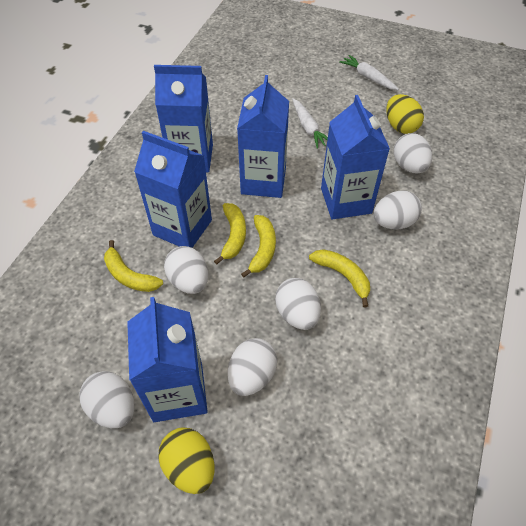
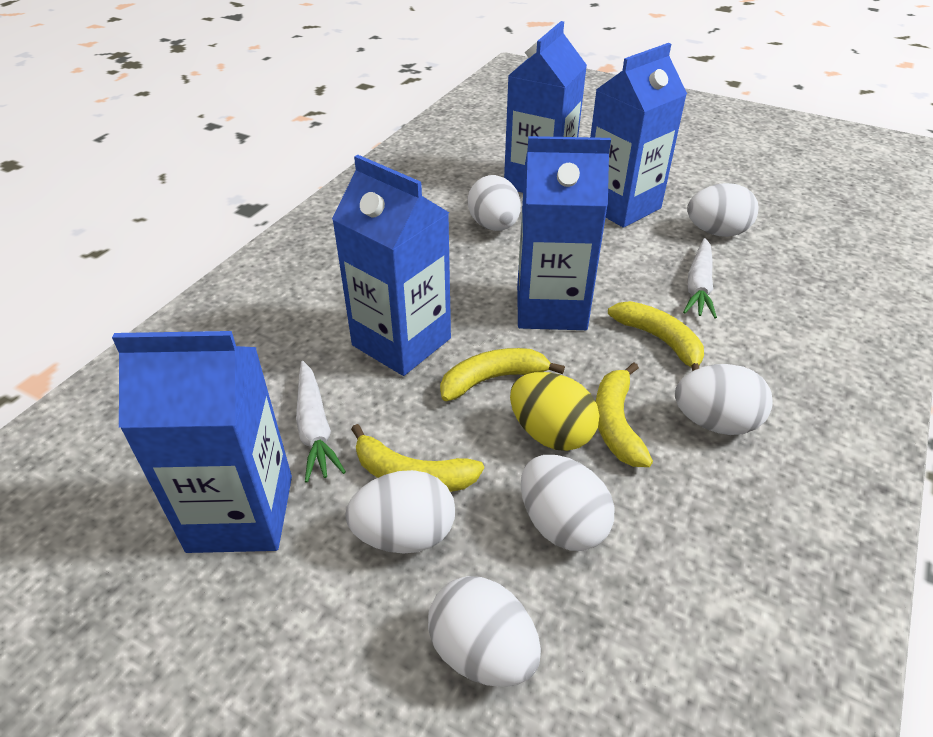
yellow egg: [158,427,214,494] [387,94,424,134] = 2 -> [510,372,599,451] = 1

